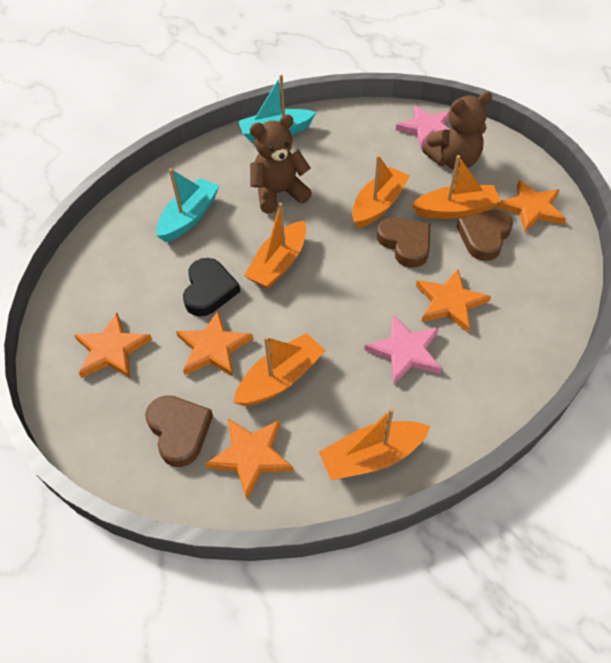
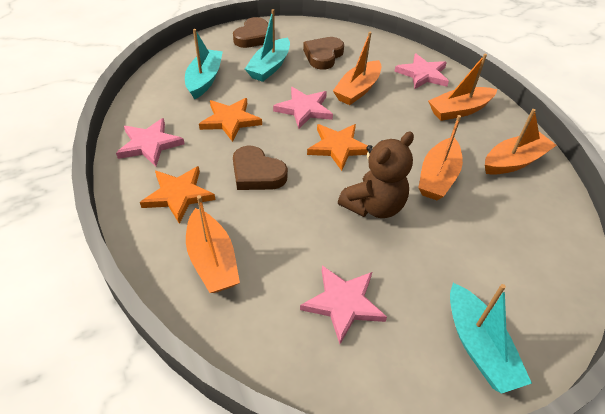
black heart: [183,258,240,316] = 1 -> none = 0
brown teddy bear: [250,115,312,213] [423,92,492,169] = 2 -> [338,132,414,218] = 1
orange star: [74,313,152,378] [176,311,253,377] [205,418,293,500] [416,269,491,332] [496,180,566,232] = 5 -> [140,166,215,224] [199,98,262,142] [307,124,368,171] = 3
pink star: [364,315,442,385] [396,105,449,149] = 2 -> [116,118,185,167] [273,87,333,129] [300,265,387,344] [394,53,449,89] = 4
turquoise boat: [156,168,219,242] [238,75,316,142] = 2 -> [185,29,223,100] [245,9,290,82] [450,283,532,394] = 3

